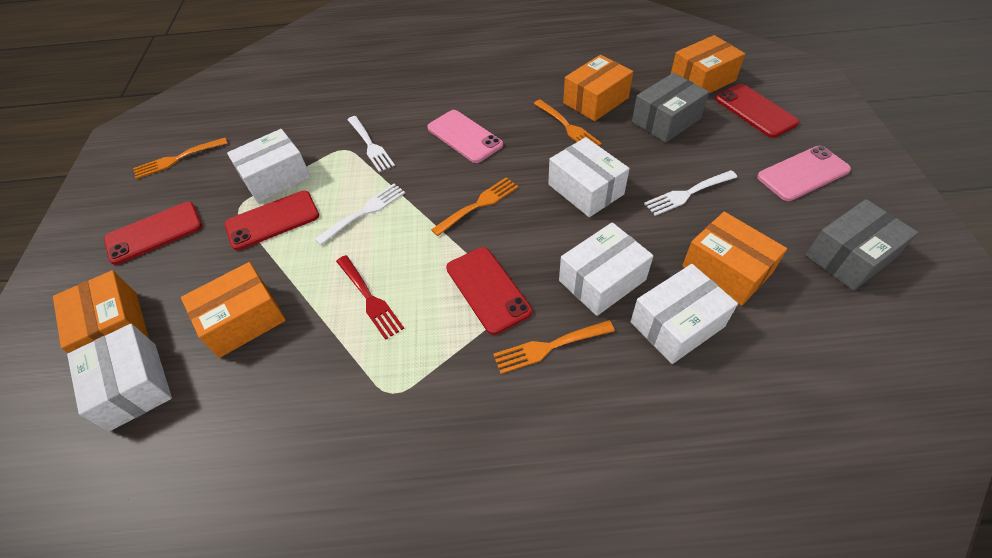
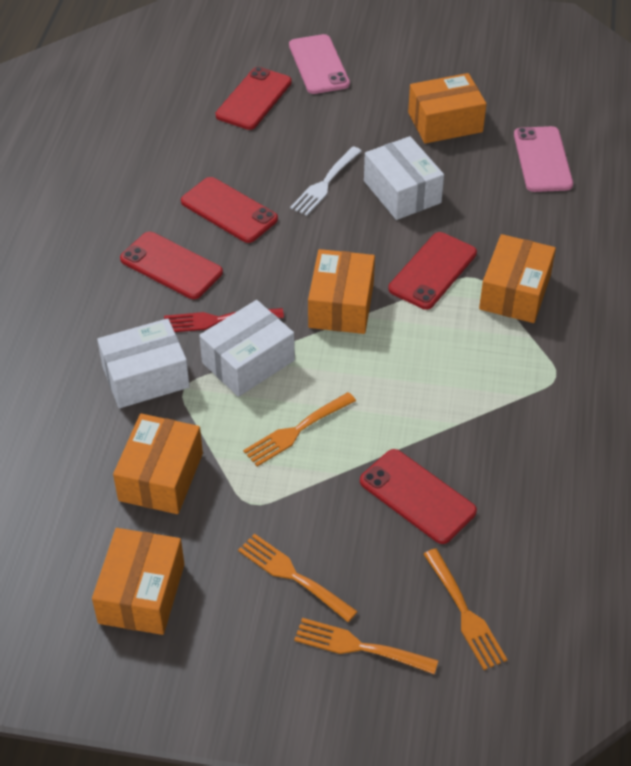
grey box: [632,73,709,143] [806,199,918,291] = 2 -> none = 0
red phone: [104,202,202,265] [225,191,319,250] [446,247,532,335] [715,84,799,138] = 4 -> [120,232,223,299] [181,177,278,243] [216,67,292,130] [360,449,477,544] [388,232,477,310] = 5
white box: [67,324,172,431] [227,129,311,203] [548,137,630,217] [559,222,653,316] [631,264,738,364] = 5 -> [97,318,190,408] [199,300,295,397] [364,136,444,220] = 3
white fork: [315,184,405,245] [347,116,395,172] [644,170,737,216] = 3 -> [290,146,362,216] = 1

